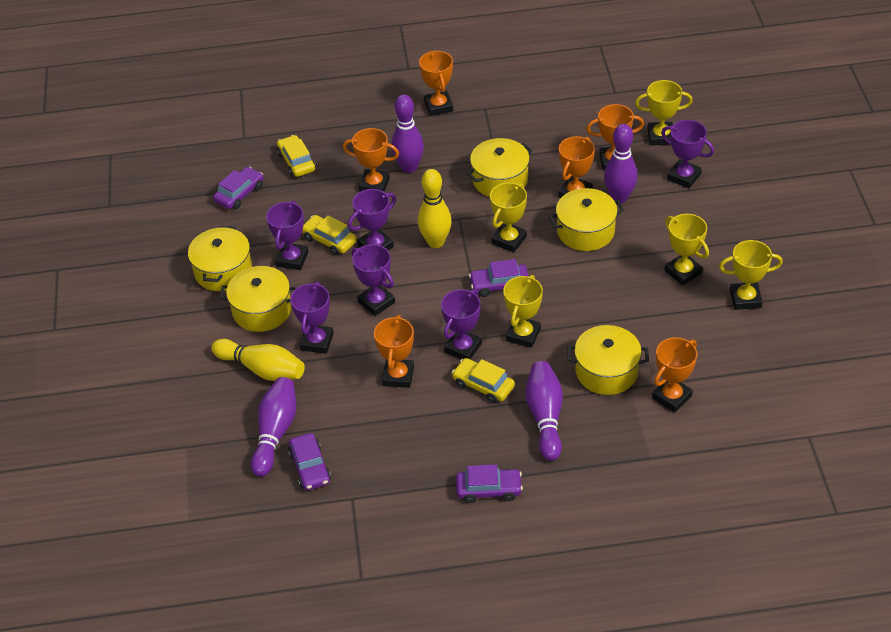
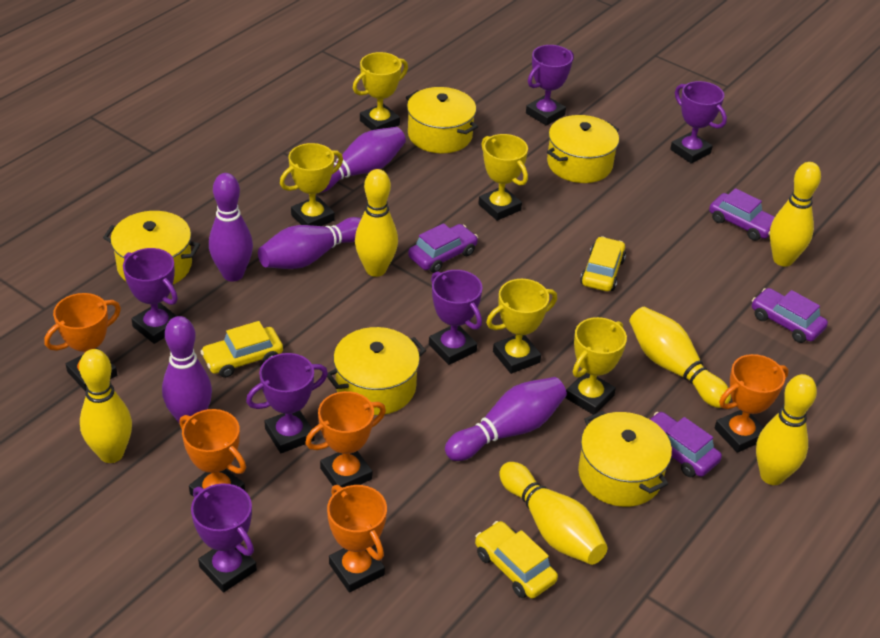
orange trophy: [343,128,399,192] [374,315,414,388] [419,51,453,116] [559,136,595,198] [586,104,644,170] [652,337,697,413] = 6 -> [44,293,121,392] [179,409,246,497] [305,391,386,488] [327,485,387,593] [715,354,789,453] = 5
purple bowling pin: [251,377,296,477] [391,94,424,173] [525,361,563,461] [604,124,638,203] = 4 -> [162,316,212,423] [209,173,253,281] [258,217,361,269] [320,127,406,193] [445,377,567,461] = 5
yellow bowling pin: [211,339,305,381] [418,169,452,248] = 2 -> [79,349,132,463] [355,169,398,277] [499,462,608,565] [629,307,731,408] [756,374,817,485] [770,162,821,266] = 6

